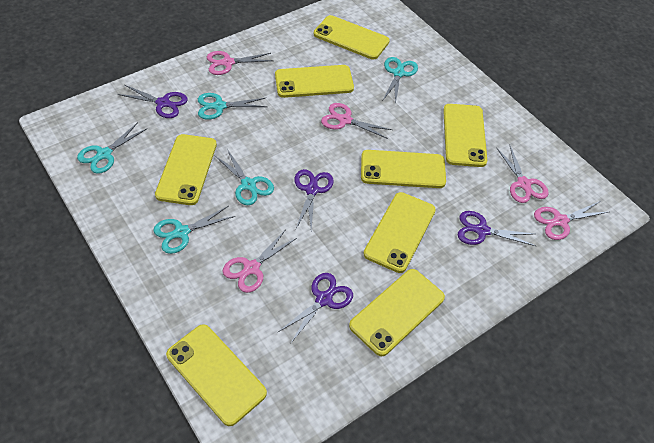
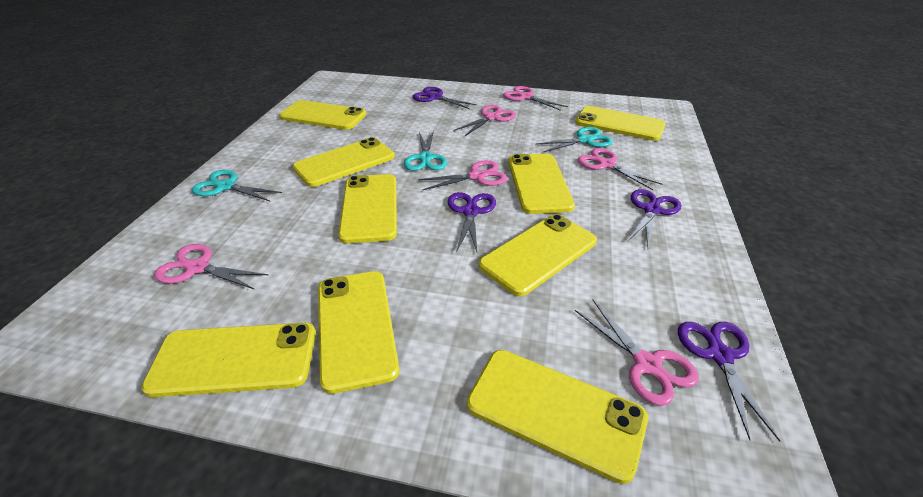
pink scissors: [207,51,273,75] [222,229,297,293] [321,103,392,139] [497,146,549,203] [534,201,608,240] = 5 -> [154,244,268,290] [418,160,507,190] [454,105,516,136] [503,86,568,111] [575,300,699,406] [577,148,662,190] = 6
turquoise scissors: [77,122,147,174] [154,206,235,254] [198,93,267,120] [215,149,274,205] [383,57,418,105] = 5 -> [192,170,282,202] [404,131,447,171] [535,127,613,152] = 3
yellow phone: [155,134,217,205] [166,324,267,426] [275,65,354,98] [314,15,389,60] [349,269,445,356] [361,150,446,188] [363,192,436,273] [443,104,487,167] = 8 -> [141,323,316,397] [279,100,366,130] [293,137,395,187] [318,271,399,394] [338,174,397,244] [467,350,648,484] [479,214,597,296] [508,154,575,214] [575,106,665,141] = 9

